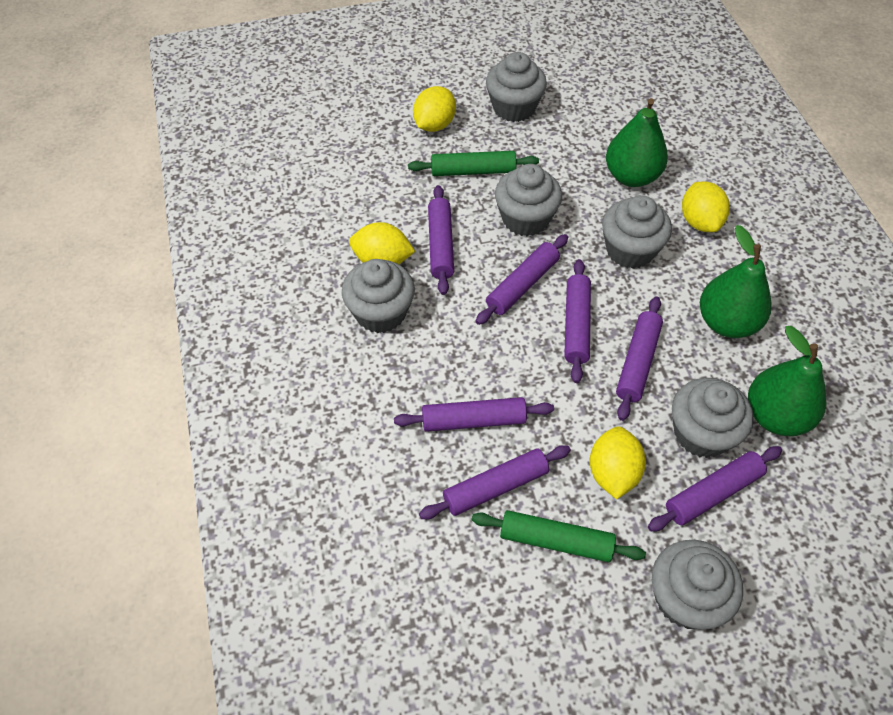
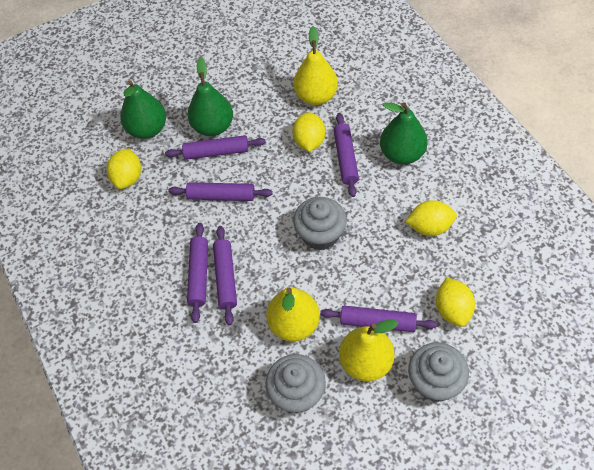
green rolling pin: [408,151,539,176] [472,510,646,562] = 2 -> none = 0
grey cupcake: [342,259,415,333] [486,52,547,122] [495,164,562,236] [602,195,672,269] [652,540,743,629] [672,378,754,458] = 6 -> [265,354,326,413] [293,197,347,251] [408,342,469,402] = 3
purple rolling pin: [394,397,554,432] [419,445,571,519] [428,185,454,295] [476,234,568,325] [564,259,591,383] [616,296,663,421] [648,446,782,531] = 7 -> [165,135,266,160] [168,182,273,201] [187,223,208,323] [213,226,237,325] [320,306,437,332] [334,113,359,197] = 6
yellow pear: none = 0 -> [266,287,320,342] [293,26,338,105] [339,320,398,382] = 3

